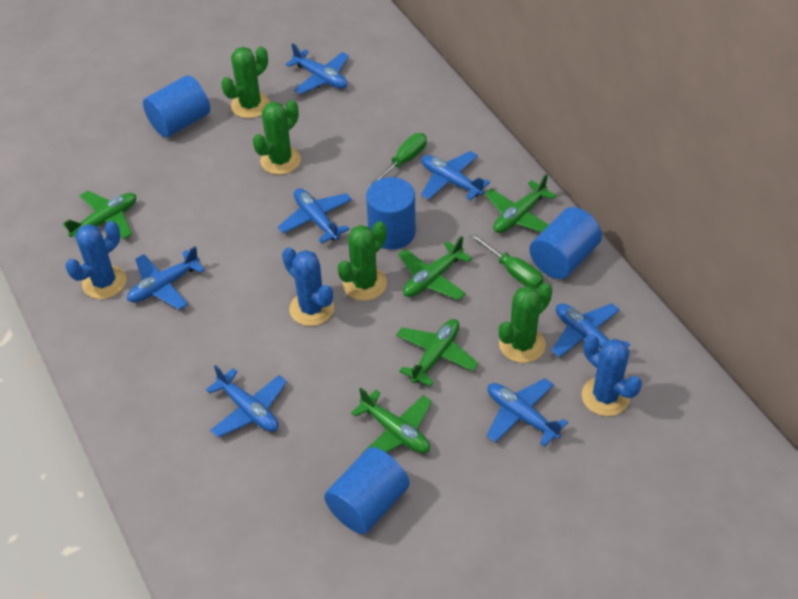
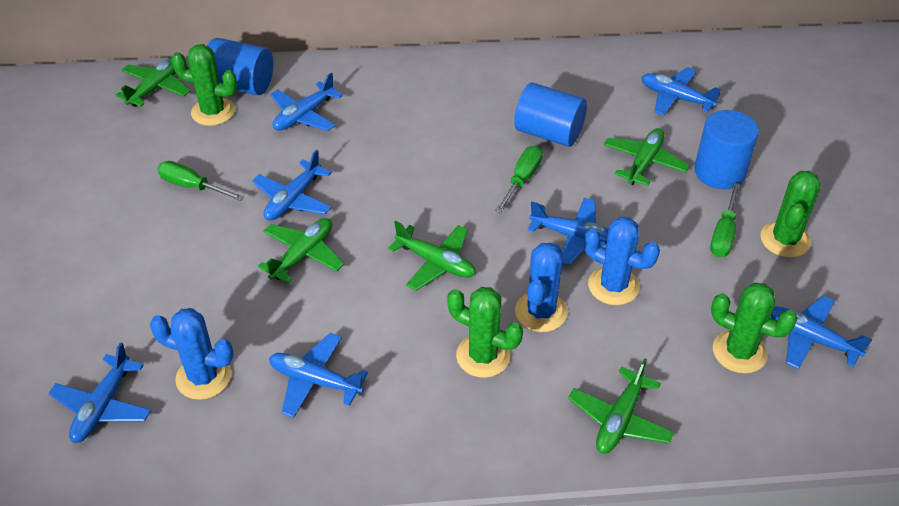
blue cylinder: [143,75,210,138] [324,447,410,534] [366,177,416,250] [529,207,602,279] = 4 -> [207,38,273,95] [514,83,587,147] [694,110,759,189] = 3
green screwdriver: [369,133,427,186] [470,233,543,289] = 2 -> [157,161,244,201] [495,146,543,214] [710,183,740,257] = 3

